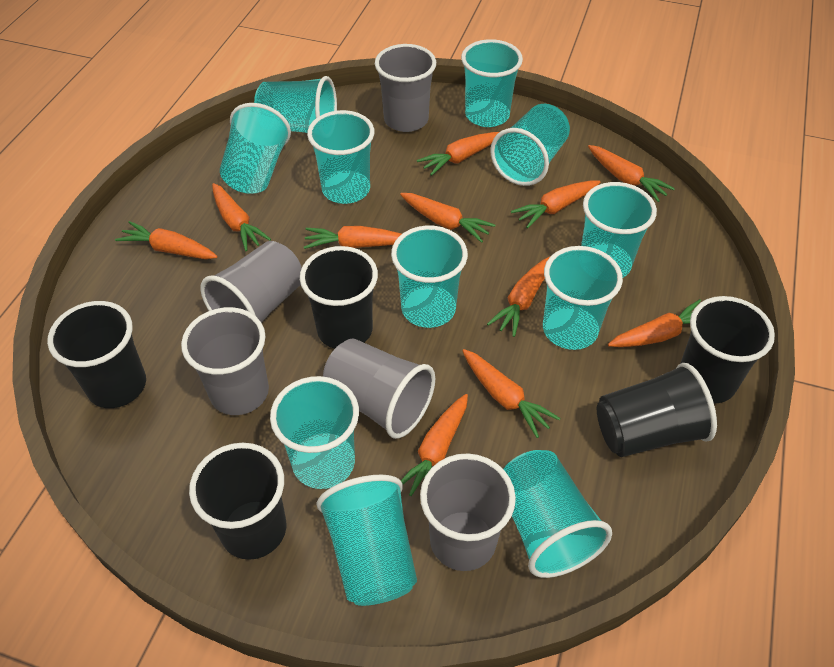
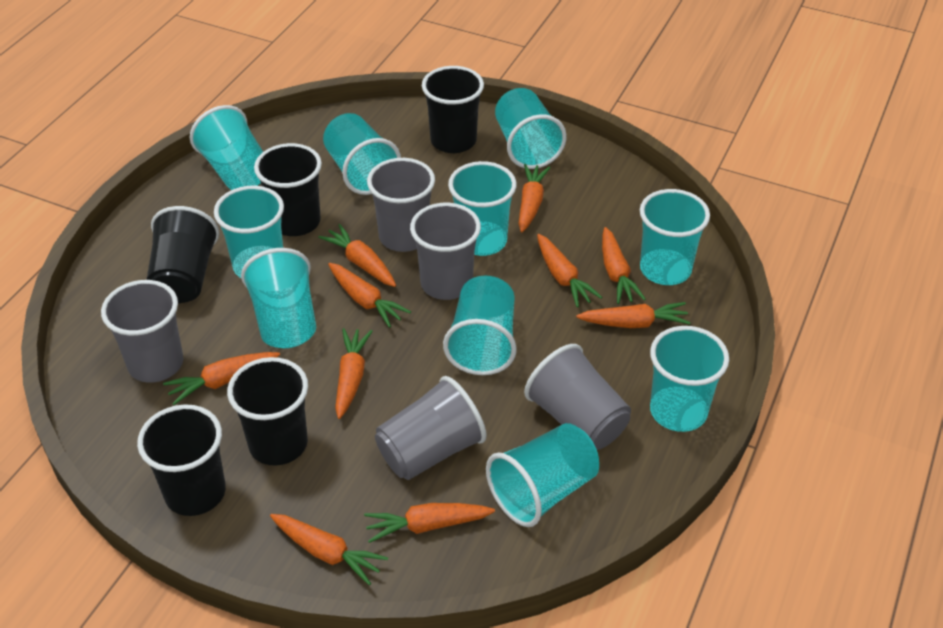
orange carrot: [115,221,217,259] [212,183,271,251] [304,226,401,249] [400,193,495,243] [401,394,468,496] [417,132,499,176] [462,349,560,438] [487,257,550,337] [511,181,600,228] [588,145,675,202] [608,299,701,347] = 11 -> [163,352,280,405] [270,514,388,586] [318,224,396,287] [328,263,411,328] [335,328,372,419] [364,503,495,543] [518,164,550,232] [537,234,602,307] [576,302,690,328] [602,227,646,304] = 10
turquoise cup: [220,103,291,194] [254,76,337,133] [270,376,359,489] [307,110,374,204] [316,475,417,606] [391,226,468,328] [461,39,523,127] [490,104,570,186] [504,450,612,578] [543,246,623,350] [581,182,657,278] = 11 -> [190,105,263,190] [214,186,284,278] [241,248,316,348] [323,113,401,195] [443,276,517,375] [448,161,517,256] [486,423,599,527] [495,88,566,169] [640,189,710,285] [650,326,729,432] = 10

